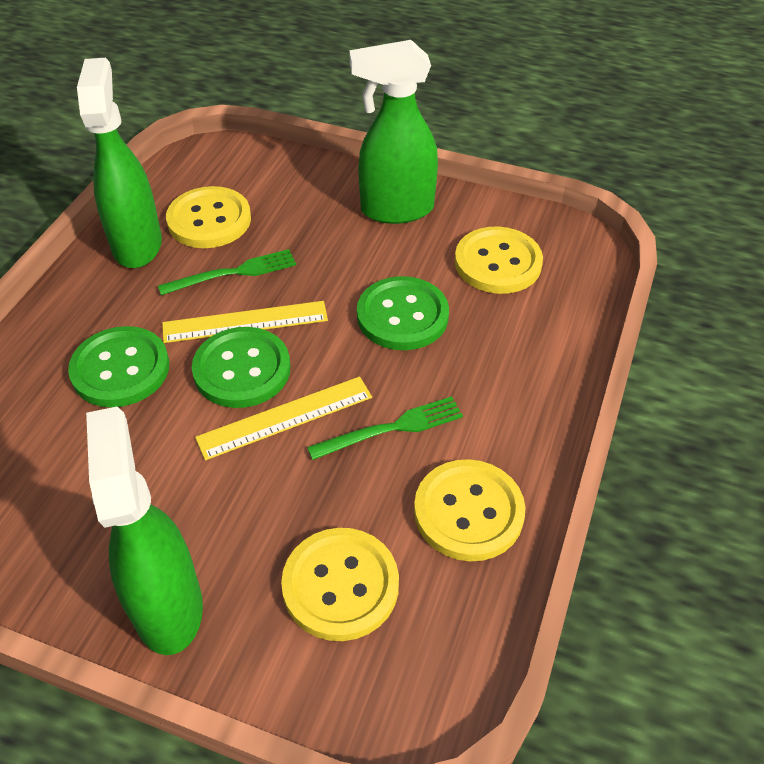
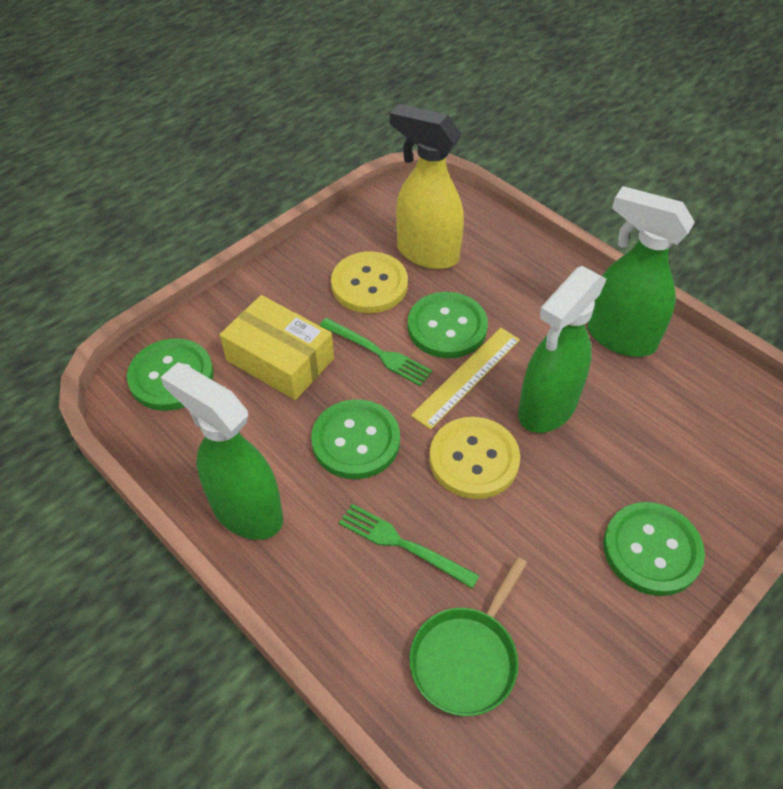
green button: [68,326,169,407] [192,327,290,408] [357,276,449,350] = 3 -> [127,338,213,411] [311,399,400,479] [408,292,488,358] [603,502,705,596] = 4
green pan: none = 0 -> [409,557,527,716] = 1
yellow box: none = 0 -> [220,295,334,400] = 1
yellow button: [166,186,251,248] [281,528,399,641] [414,459,526,561] [455,226,543,294] = 4 -> [331,251,408,313] [429,417,520,499] = 2
yellow ruler: [162,301,328,343] [195,376,372,460] = 2 -> [411,328,520,430] = 1
yellow spray bottle: none = 0 -> [390,104,464,269] = 1

